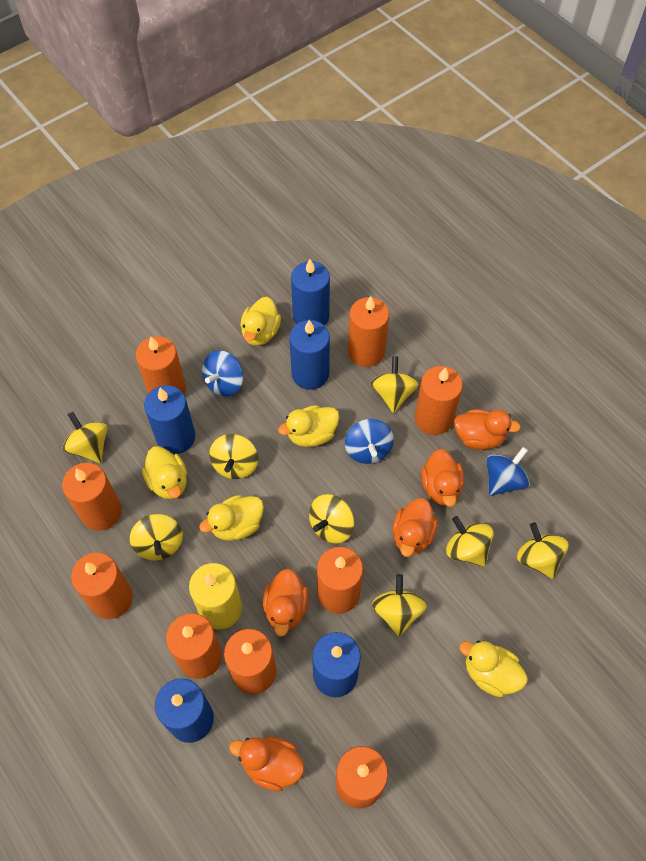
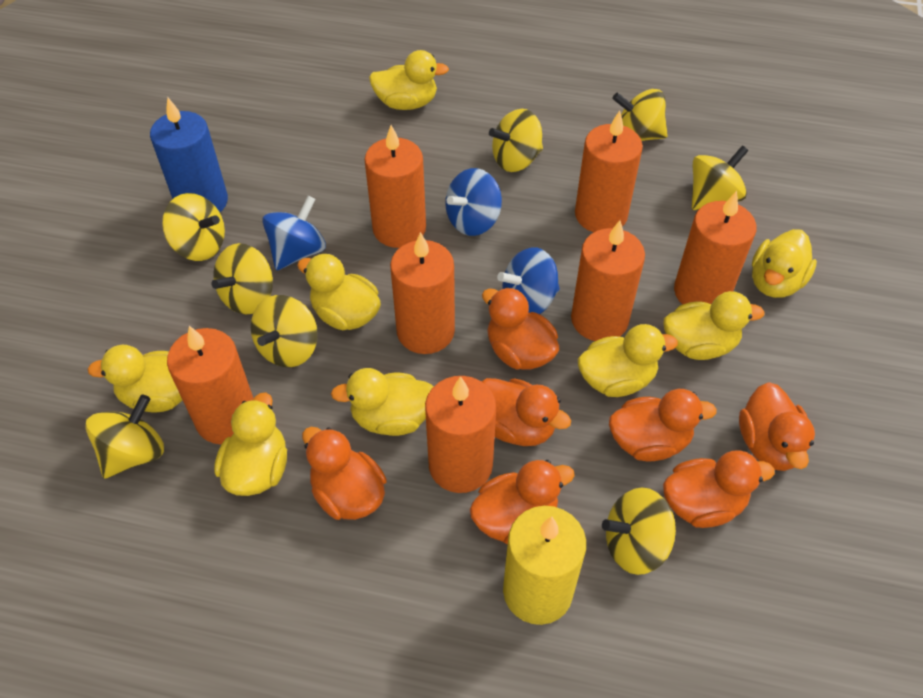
blue candle: [144,385,195,454] [155,679,214,743] [289,320,330,390] [291,259,330,326] [312,632,361,697] = 5 -> [150,97,228,212] = 1
orange candle: [62,463,122,531] [71,553,133,619] [136,336,186,394] [166,613,222,679] [224,629,276,694] [317,547,363,614] [336,746,388,809] [348,296,389,367] [415,366,463,435] = 9 -> [167,326,254,444] [364,125,426,248] [390,232,455,354] [425,376,496,493] [571,220,645,341] [575,110,643,232] [674,191,757,305] = 7
orange duck: [229,737,304,792] [263,569,309,637] [392,498,438,557] [421,449,464,507] [454,409,521,450] = 5 -> [302,427,387,520] [470,460,575,545] [481,378,571,446] [482,287,559,370] [609,389,717,461] [663,451,775,528] [739,382,815,471] = 7
yellow duck: [142,446,187,499] [199,495,264,541] [240,297,281,346] [278,405,339,447] [459,641,527,697] = 5 -> [87,345,183,412] [214,392,287,496] [297,253,381,330] [331,368,434,436] [369,50,449,110] [578,324,678,397] [664,291,764,360] [752,229,817,298] = 8

